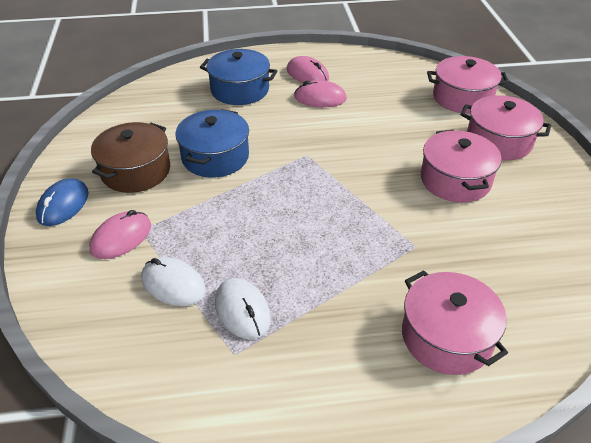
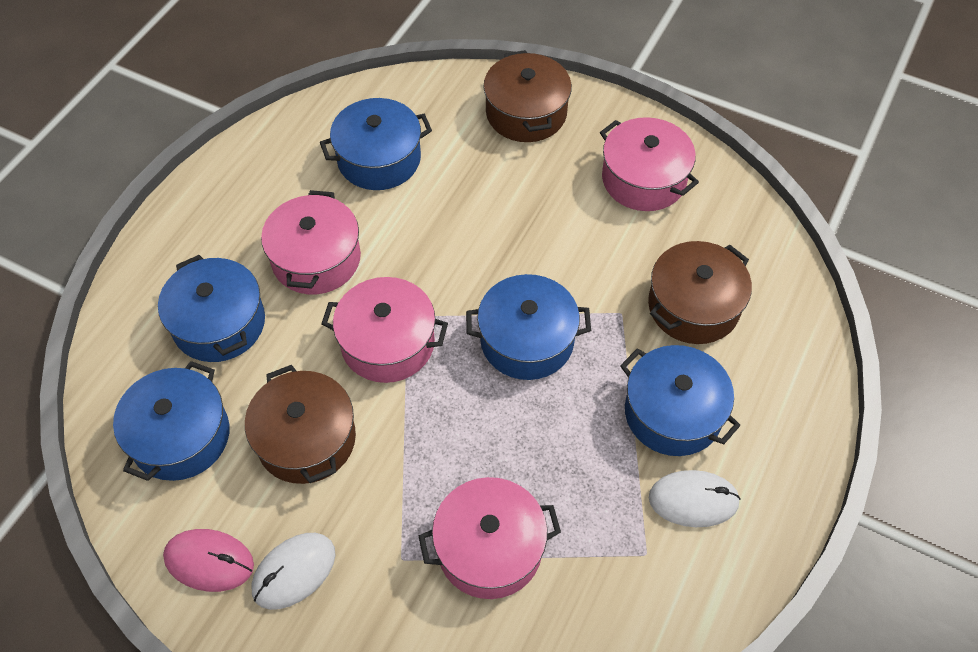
blue mouse: [36,178,89,226] = 1 -> none = 0
blue pot: [175,109,249,178] [200,49,277,105] = 2 -> [113,361,230,481] [158,255,265,362] [320,98,432,190] [466,274,591,380] [620,345,740,456] = 5
brown pot: [91,122,170,193] = 1 -> [245,365,356,484] [483,50,572,142] [648,241,752,344] = 3
pink mouse: [89,210,151,259] [287,56,329,83] [294,80,347,108] = 3 -> [163,529,254,592] = 1

